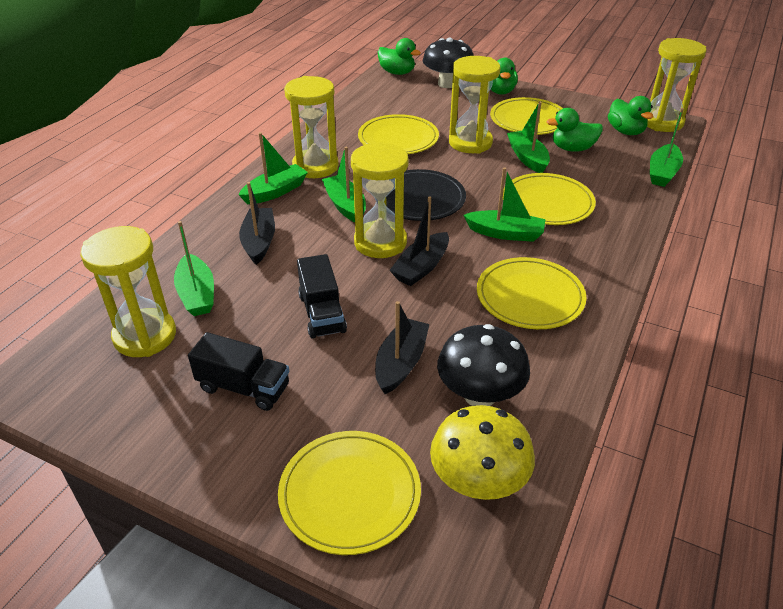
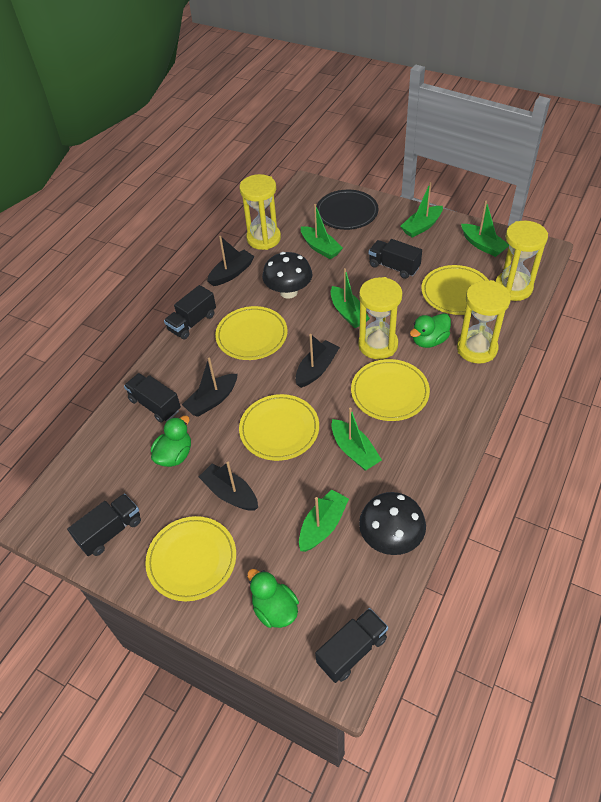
black boat: [239,182,275,265] [375,301,429,394] [389,196,449,286] = 3 -> [182,357,238,417] [199,462,258,511] [207,236,255,286] [295,334,340,388] = 4
black truck: [188,332,289,411] [297,254,347,339] = 2 -> [67,493,141,556] [124,373,181,423] [164,285,216,339] [315,608,388,683] [369,239,422,279] = 5
green duck: [378,38,421,75] [490,58,518,95] [547,108,603,152] [608,96,653,135] = 4 -> [151,416,191,467] [247,569,299,628] [410,313,451,348] = 3
yellow hourglass: [80,226,176,357] [284,76,339,178] [351,142,409,258] [449,56,501,154] [647,38,707,132] = 5 -> [239,174,281,250] [358,277,402,359] [457,280,511,364] [495,221,548,301] = 4
yellow mushroom: [430,405,535,500] = 1 -> none = 0

